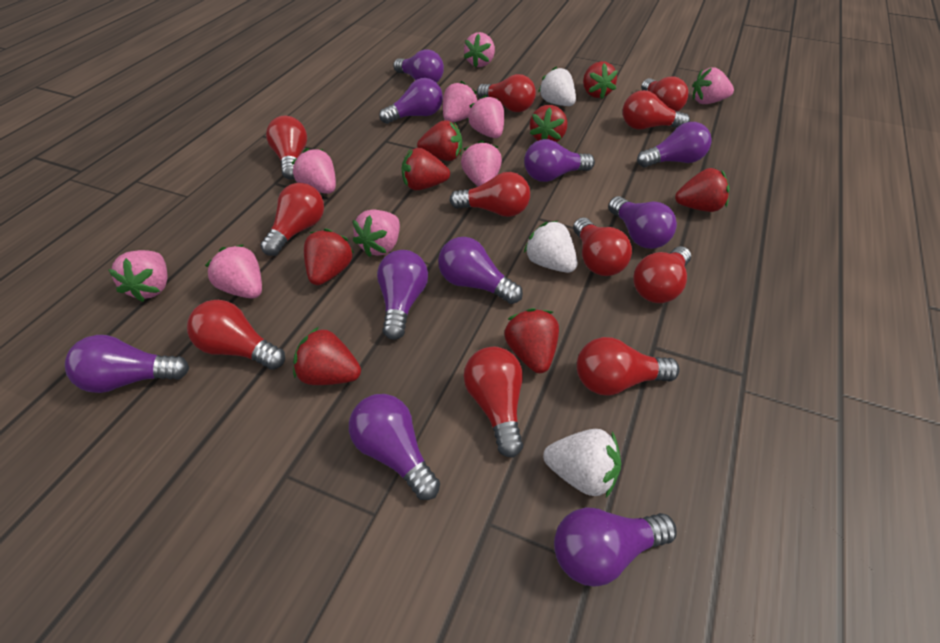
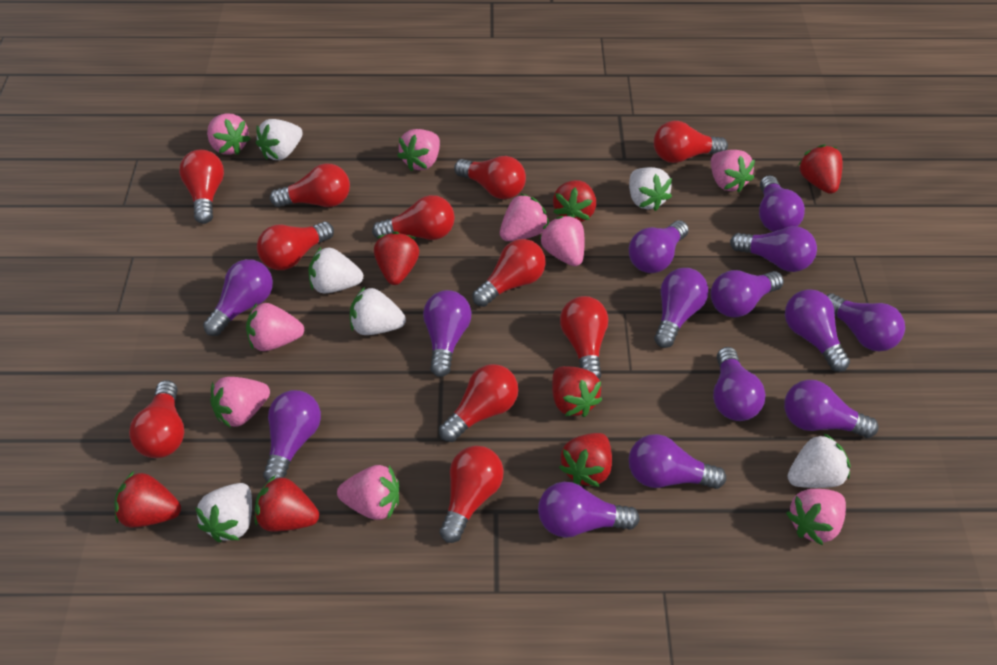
purple light bulb: [65,335,189,393] [349,394,440,500] [377,250,428,340] [379,78,443,124] [393,49,444,83] [438,237,523,304] [524,139,595,182] [554,507,677,586] [608,196,677,249] [637,122,712,167] = 10 -> [203,259,273,336] [263,390,321,482] [423,290,471,377] [538,482,640,538] [629,220,689,273] [629,434,726,489] [654,268,708,348] [711,270,784,317] [713,347,765,421] [730,226,817,272] [759,175,805,232] [784,380,879,438] [785,289,850,372] [826,293,905,351] = 14
red strawberry: [293,327,361,385] [304,229,354,285] [401,148,450,190] [417,120,462,161] [504,308,559,373] [530,105,567,142] [583,61,618,99] [675,168,730,212] = 8 -> [115,471,181,527] [255,475,319,532] [374,231,419,285] [552,366,602,417] [553,180,596,222] [559,433,612,487] [798,144,843,194] = 7
white strawberry: [524,221,577,273] [538,66,576,106] [543,429,621,498] = 3 -> [195,483,252,542] [256,119,303,160] [308,247,363,293] [350,287,406,335] [629,167,672,211] [788,433,851,488] = 6

